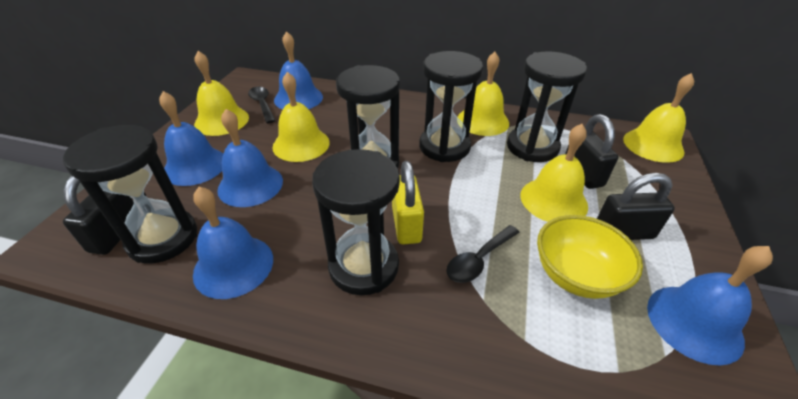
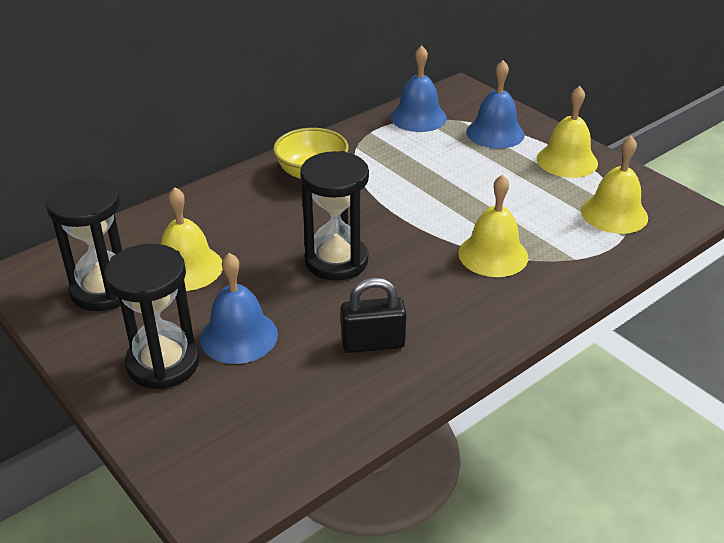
black hourglass: [63,125,197,263] [312,149,400,295] [336,65,400,168] [419,51,483,162] [507,51,587,162] = 5 -> [46,177,122,311] [104,244,200,390] [300,151,369,281] = 3
black padlock: [63,176,134,255] [565,114,618,189] [597,173,675,240] = 3 -> [341,277,407,353] = 1
black spoon: [248,86,276,123] [446,225,519,283] = 2 -> none = 0
blue bell: [159,91,223,186] [193,187,273,299] [217,109,283,207] [274,31,323,109] [647,246,773,366] = 5 -> [200,253,278,364] [390,46,447,132] [466,60,525,149] = 3
yellow bell: [194,51,249,136] [272,72,330,162] [458,52,509,136] [520,124,588,222] [623,73,694,163] = 5 -> [161,187,223,291] [458,175,528,277] [537,86,598,178] [581,136,648,234] = 4
yellow padlock: [392,161,424,245] = 1 -> none = 0

